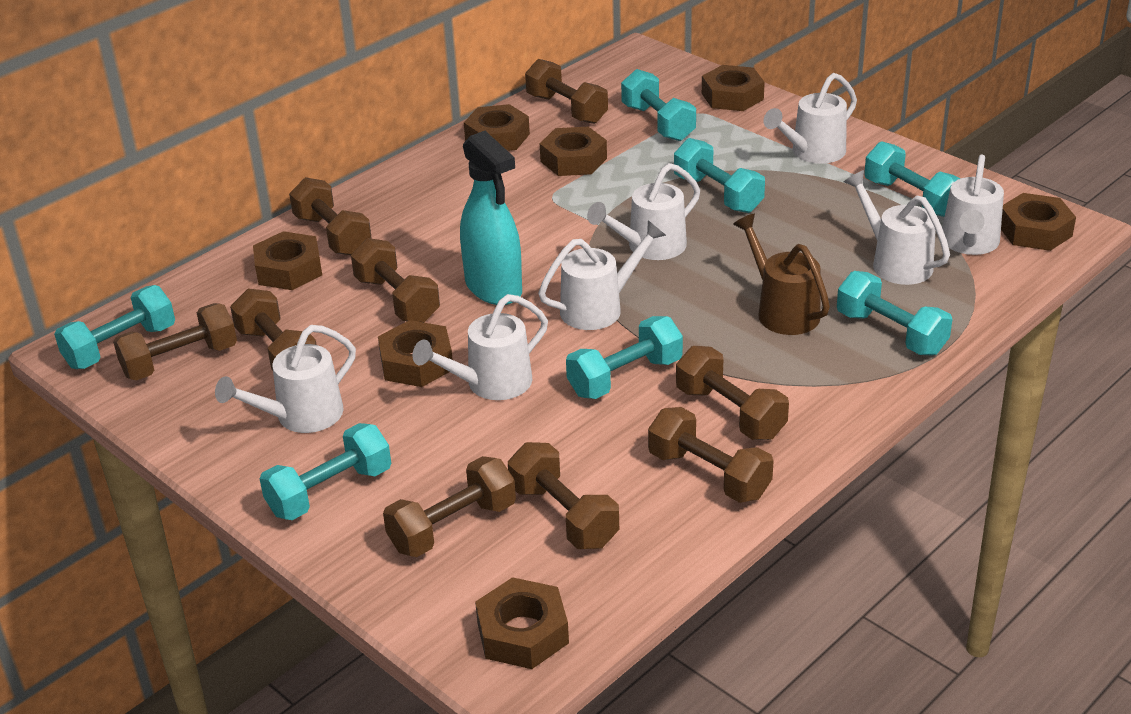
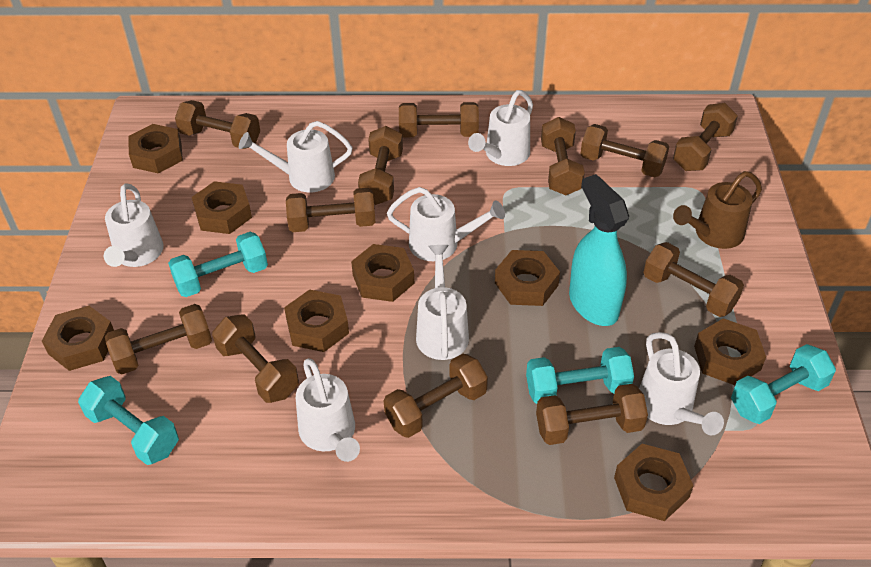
brown dumbbell: [113,303,237,380] [230,288,317,371] [289,177,372,255] [351,238,440,322] [383,456,516,557] [508,442,619,549] [525,59,608,124] [648,407,774,503] [676,346,789,440] = 9 -> [105,304,212,374] [175,100,260,149] [212,314,299,403] [286,188,375,232] [358,126,403,205] [384,354,488,438] [399,102,479,137] [536,384,648,445] [541,117,585,195] [580,124,669,177] [643,242,744,317] [673,103,738,171] = 12
brown nut: [253,231,322,290] [378,320,453,387] [464,104,530,151] [475,577,569,669] [540,127,607,176] [702,65,765,111] [1001,193,1076,251] = 7 -> [42,306,114,371] [128,124,183,174] [192,181,252,234] [284,289,349,352] [351,244,414,302] [495,250,560,306] [614,444,693,521] [694,318,766,385] = 8
turquoise dumbbell: [54,285,175,369] [259,423,391,520] [566,316,683,399] [621,69,696,141] [674,138,765,213] [837,271,953,355] [864,141,960,217] = 7 -> [78,376,179,465] [168,232,268,297] [526,347,634,404] [731,344,836,424] = 4

